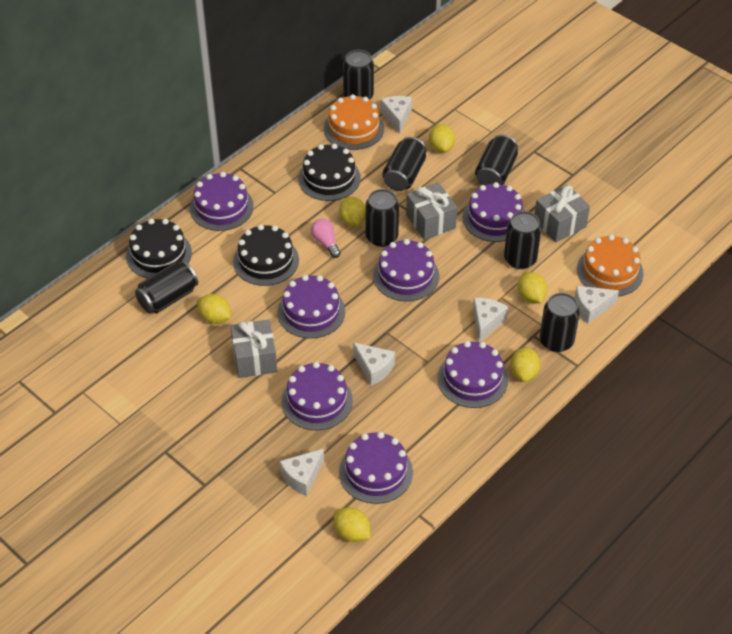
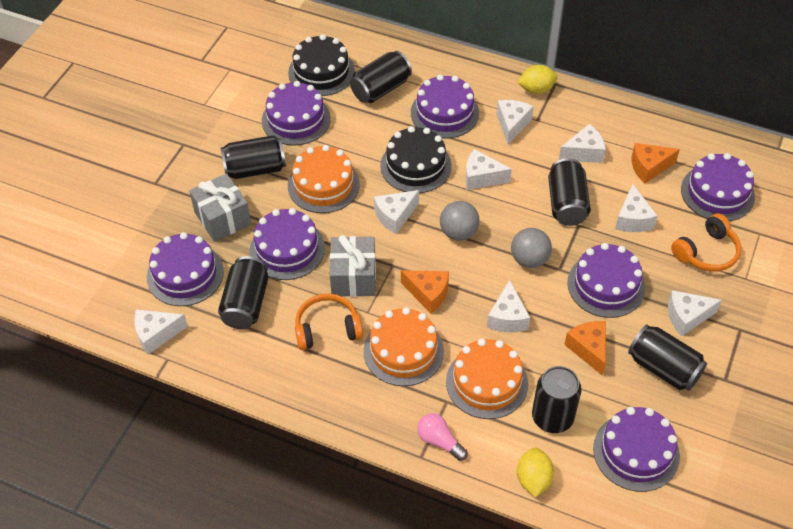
black cake: [126,219,192,278] [233,224,299,286] [298,144,361,201] = 3 -> [288,34,355,96] [380,126,452,193] = 2
black can: [135,261,198,313] [343,50,374,100] [366,189,399,247] [383,137,426,191] [475,134,518,185] [504,211,542,269] [540,293,580,352] = 7 -> [218,256,269,329] [220,135,286,179] [350,51,412,103] [532,366,581,433] [548,158,591,226] [628,324,707,391] = 6
grey ball: none = 0 -> [440,201,480,241] [511,228,552,268] = 2
grey gift: [230,319,277,378] [406,182,457,240] [535,184,590,242] = 3 -> [189,173,251,242] [330,235,376,297] = 2
orange cake: [324,94,384,150] [577,234,644,296] = 2 -> [288,145,360,213] [364,307,444,386] [446,338,528,419] = 3
orange cheese: none = 0 -> [401,270,449,314] [564,321,606,376] [632,143,680,183] = 3
orange headphones: none = 0 -> [295,294,363,350] [671,213,741,272] = 2
white cheese: [280,449,324,496] [353,342,395,386] [381,96,412,134] [473,298,508,342] [575,286,619,324] = 5 -> [134,309,188,355] [374,190,419,234] [466,149,512,190] [487,280,530,333] [497,100,534,145] [559,124,606,163] [615,184,657,232] [668,290,722,336] = 8
yellow lemon: [197,294,231,324] [334,507,371,542] [339,197,366,227] [429,124,455,153] [510,347,540,382] [518,272,547,304] = 6 -> [517,65,558,94] [517,447,554,497] = 2

